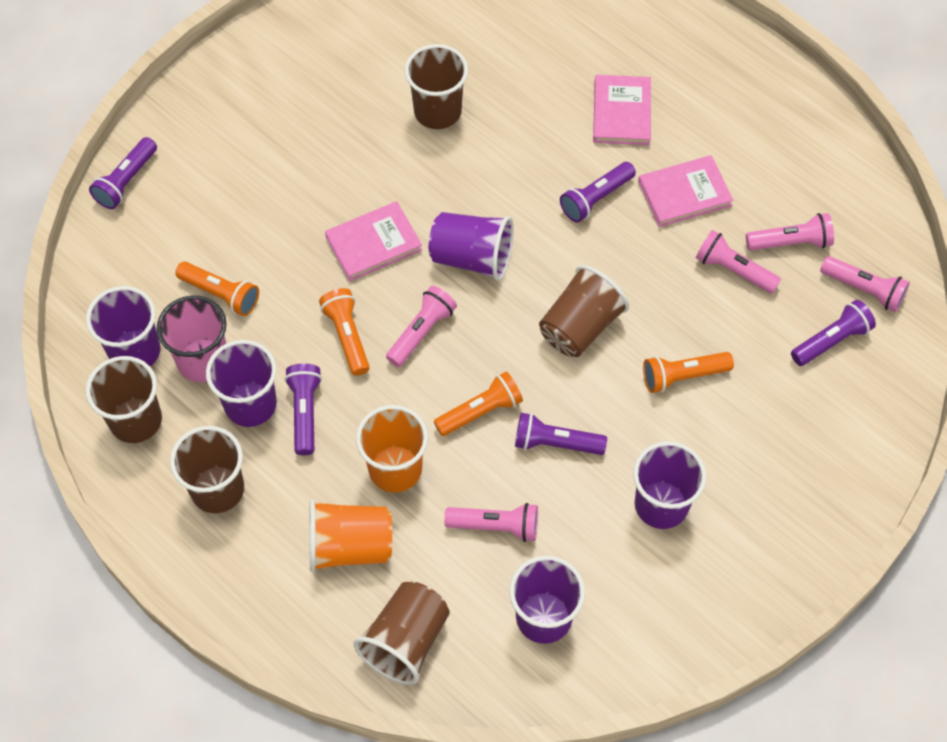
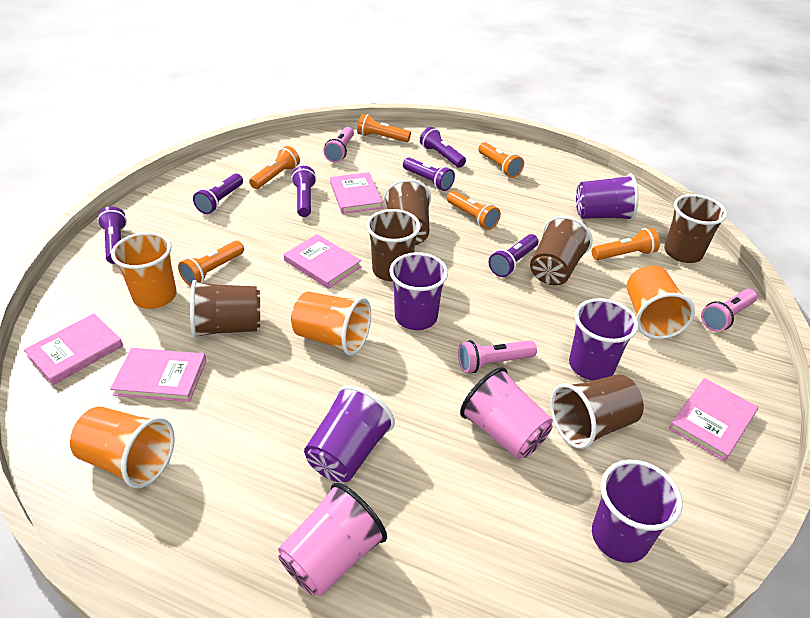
brown cup: [86,356,162,443] [170,426,244,513] [354,582,450,685] [404,44,468,129] [539,265,629,357] = 5 -> [190,280,260,338] [366,209,420,282] [384,179,431,245] [530,216,593,285] [550,374,644,449] [664,194,727,263] = 6
orange cup: [309,499,392,572] [356,405,428,493] = 2 -> [70,407,174,488] [111,232,177,309] [291,292,371,356] [627,265,695,339] = 4
orange flashlight: [175,261,259,316] [319,288,370,376] [434,371,523,436] [643,352,734,393] = 4 -> [178,241,244,286] [249,146,300,189] [357,114,411,142] [447,191,501,230] [478,142,524,178] [592,228,660,260] = 6
pink book: [325,201,422,281] [593,75,651,145] [638,155,733,227] = 3 -> [24,313,123,385] [110,348,206,402] [284,234,361,289] [330,172,383,214] [669,378,758,461] = 5
pink cup: [157,296,227,382] = 1 -> [278,483,387,596] [460,367,553,459] = 2
pink flashlight: [386,286,457,367] [444,503,538,542] [696,230,781,294] [746,213,834,251] [820,256,910,312] = 5 -> [323,127,354,162] [458,340,537,373] [701,289,757,332] = 3
purple flashlight: [89,137,157,209] [285,364,322,455] [515,413,607,455] [560,162,636,223] [791,300,876,366] = 5 -> [97,206,127,264] [193,174,243,214] [291,166,316,217] [403,158,455,191] [420,127,466,168] [489,234,539,277] = 6

